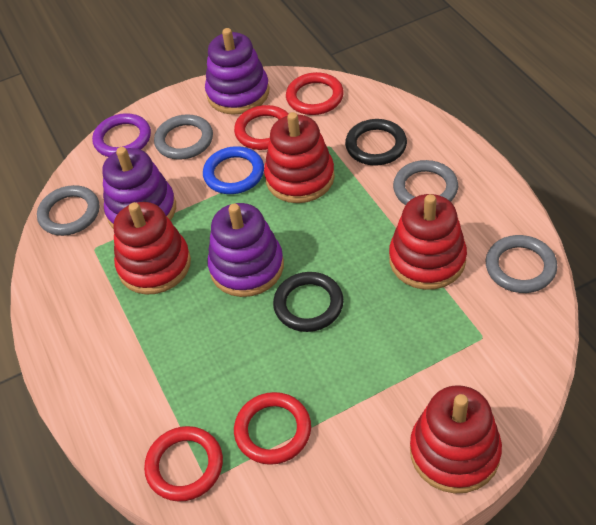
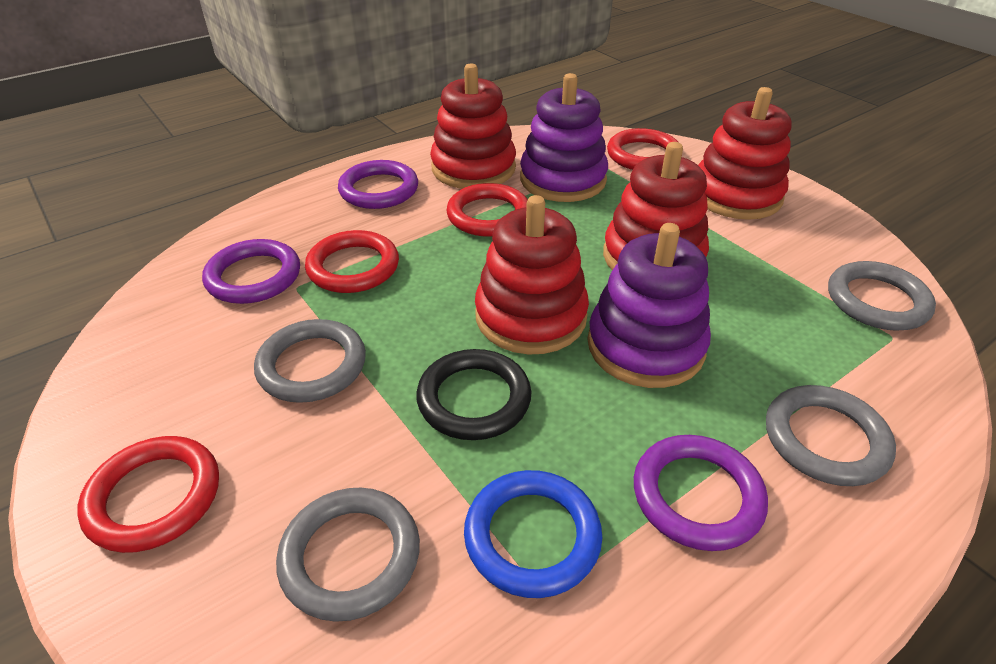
black ring: [273,272,344,332] [345,119,407,165] = 2 -> [416,349,531,440] = 1
purple ring: [92,113,151,157] = 1 -> [202,239,300,304] [338,160,418,209] [634,435,768,551] = 3
purple stacking toy: [102,147,176,229] [205,28,269,115] [207,203,284,297] = 3 -> [520,73,608,202] [588,223,711,388] = 2

